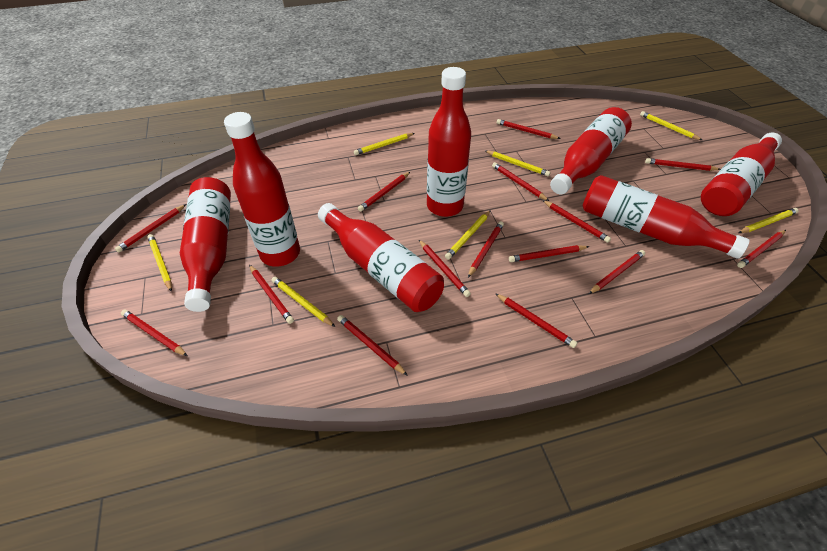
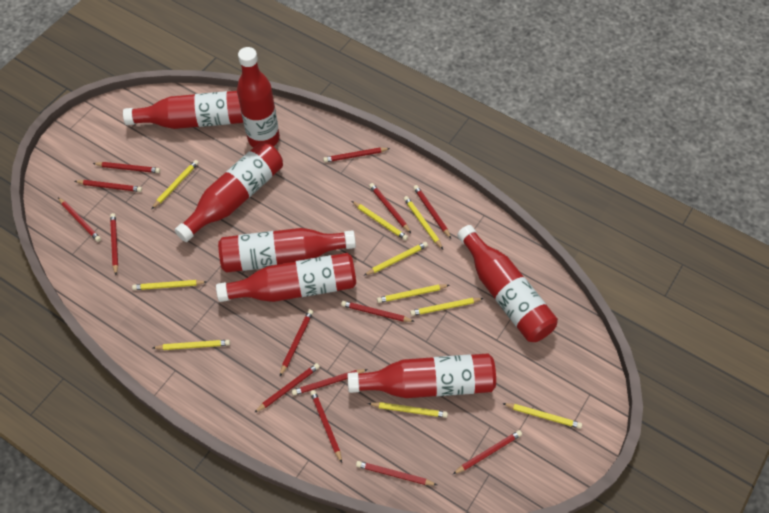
red pencil: [115,204,186,253] [121,310,187,356] [249,265,294,324] [337,315,408,376] [358,172,410,212] [419,240,471,297] [468,221,504,277] [492,162,549,201] [495,293,577,348] [497,119,561,139] [509,245,589,262] [542,200,611,243] [589,250,645,294] [645,158,721,171] [737,230,786,268] = 15 -> [58,197,101,242] [75,180,142,192] [93,162,160,173] [110,213,118,275] [254,363,320,413] [280,309,313,376] [292,369,368,396] [310,390,342,463] [323,148,390,162] [341,301,415,322] [356,461,437,485] [369,183,411,233] [413,185,451,238] [453,430,522,474] = 14
yellow pencil: [147,234,172,292] [271,277,335,327] [354,133,415,155] [445,210,491,260] [484,150,550,176] [640,111,702,140] [738,208,799,233] = 7 -> [132,280,207,290] [152,160,199,209] [153,340,230,350] [352,201,408,241] [364,242,428,276] [368,402,448,418] [377,285,449,303] [404,196,443,249] [410,298,484,316] [502,403,582,429] = 10

